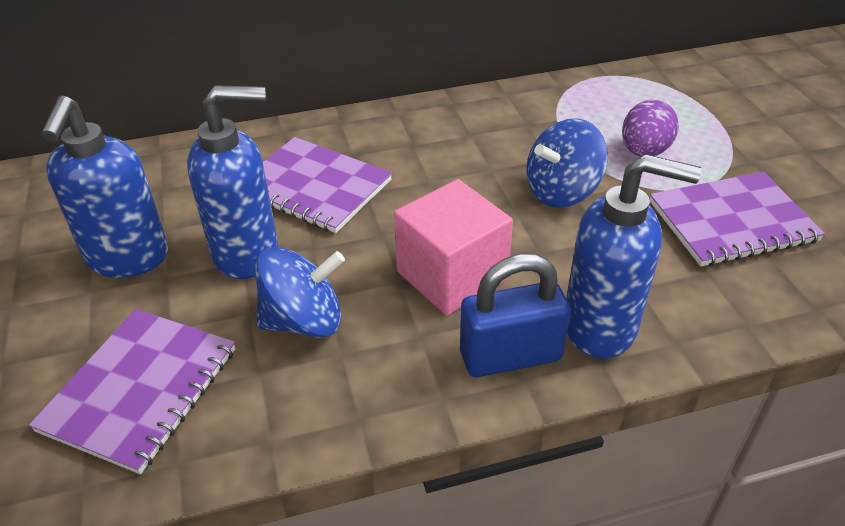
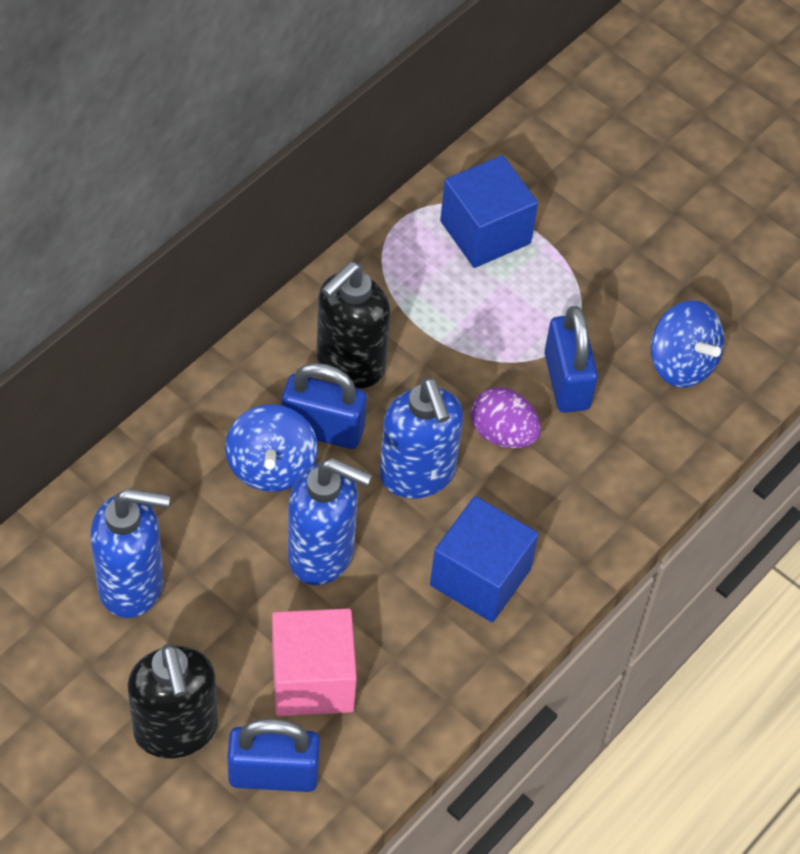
black soap dispenser: none = 0 -> [127,644,218,758] [316,262,391,388] = 2
blue cube: none = 0 -> [430,496,539,622] [440,155,538,268] = 2
blue padlock: [460,254,571,377] = 1 -> [227,719,320,792] [282,363,367,449] [544,306,598,413] = 3
purple notebook: [29,309,235,474] [263,137,392,233] [650,172,825,266] = 3 -> none = 0

